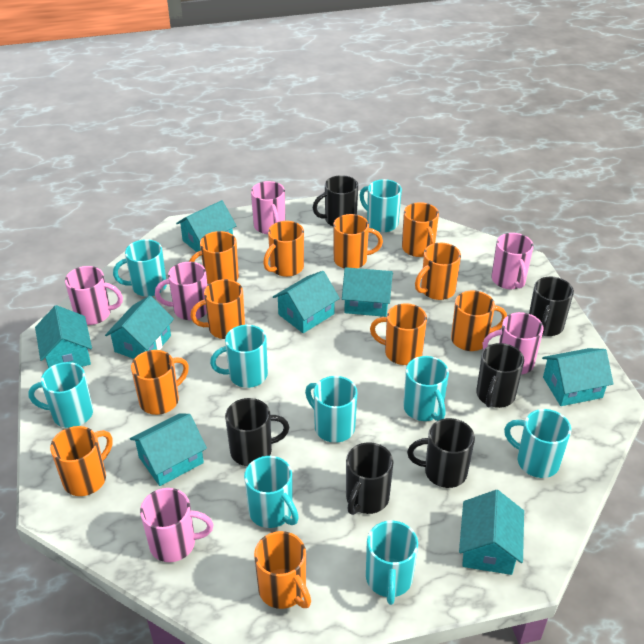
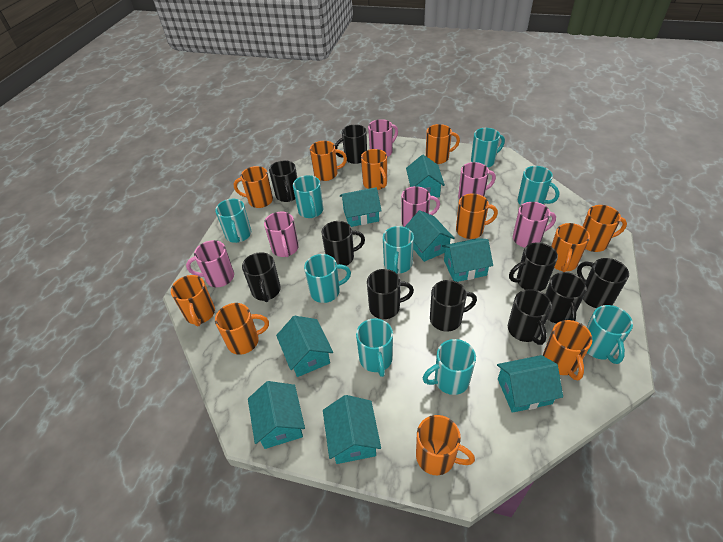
black mug: [225,398,290,466] [313,175,358,226] [346,442,394,515] [407,418,475,488] [476,343,524,408] [529,277,574,336] = 6 -> [242,252,281,302] [269,160,297,202] [322,221,365,266] [335,124,367,164] [367,269,414,319] [430,280,477,332] [508,289,552,345] [509,243,558,291] [545,272,587,323] [577,258,629,308] = 10

